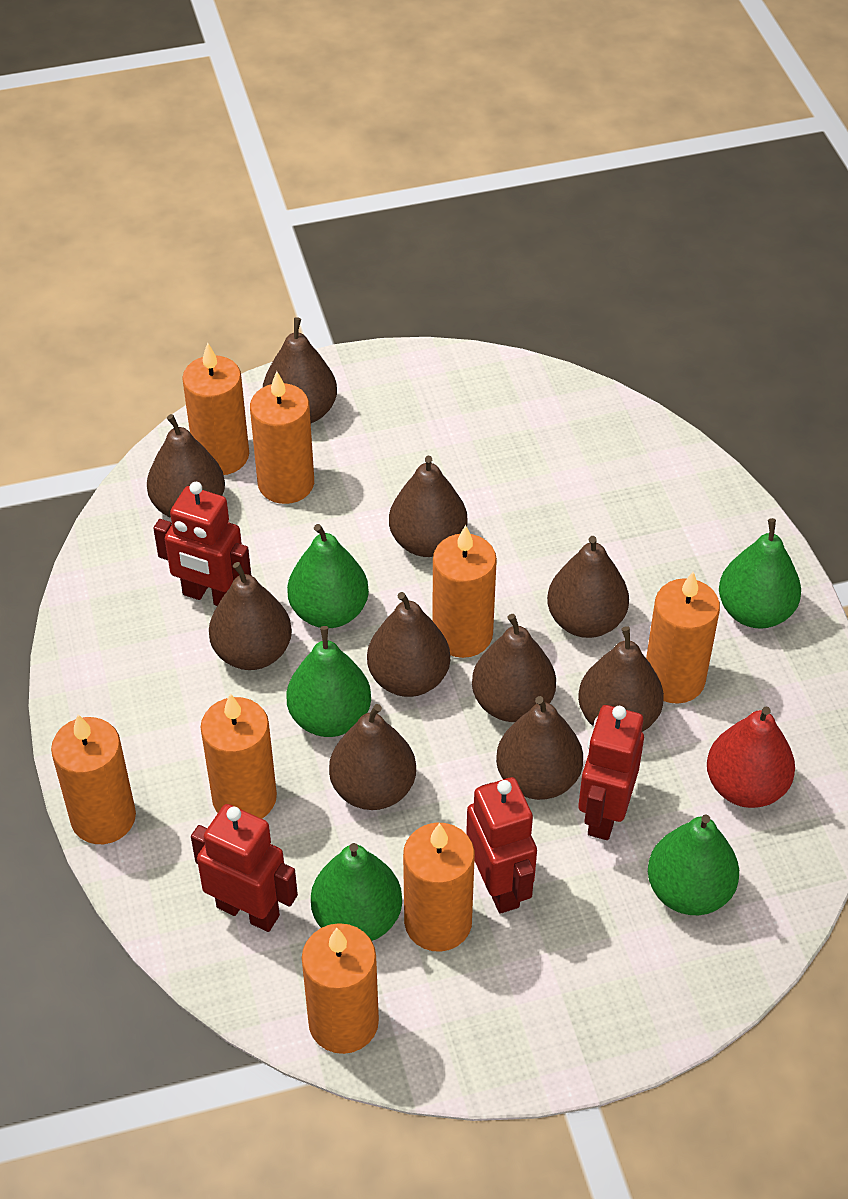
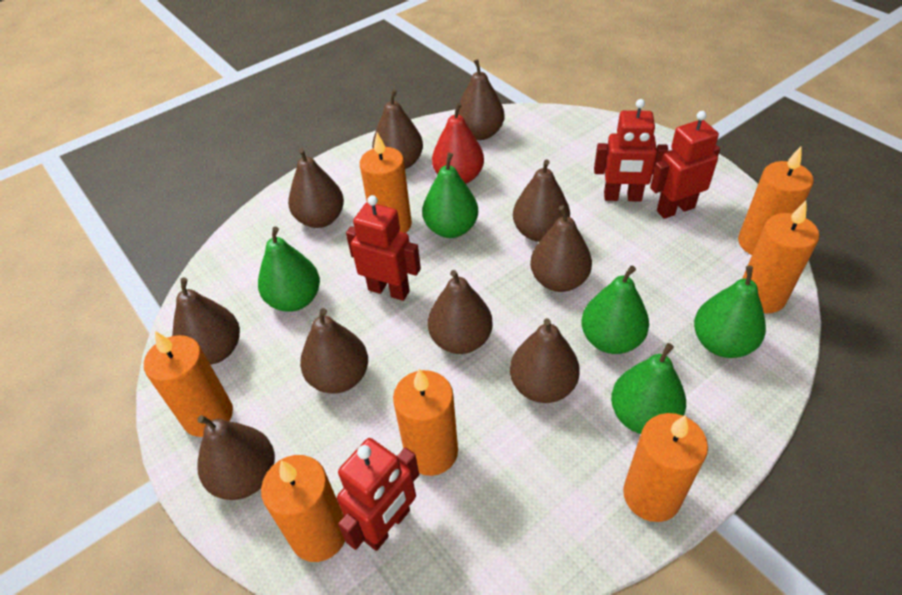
orange candle: [51,714,136,844] [182,343,249,475] [201,693,277,819] [250,371,314,504] [302,923,379,1054] [403,823,475,952] [432,525,497,658] [646,572,720,704] = 8 -> [144,331,233,437] [261,455,345,562] [360,133,412,233] [393,369,458,476] [623,413,708,522] [738,147,814,255] [742,201,819,314] = 7

